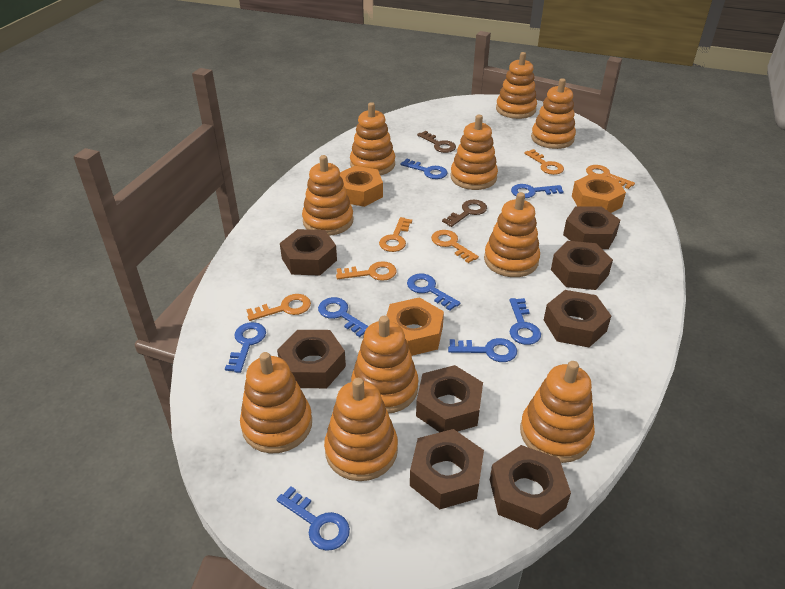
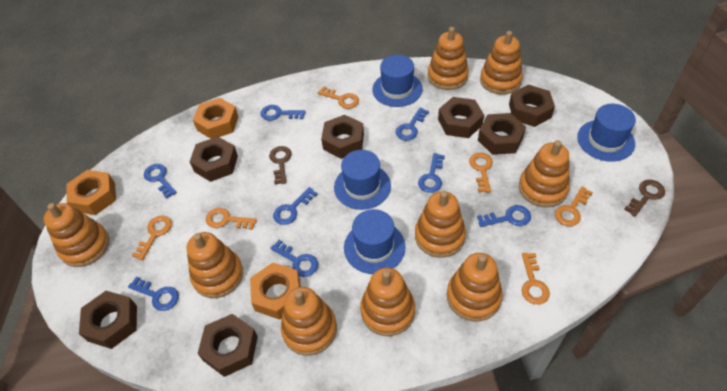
blue hat: none = 0 -> [334,150,391,210] [344,209,406,274] [372,55,422,107] [577,104,636,162] = 4
brown nut: [277,330,346,388] [280,229,337,276] [410,429,484,509] [416,365,483,432] [490,445,571,530] [544,290,611,347] [551,241,613,290] [563,206,620,249] = 8 -> [79,291,137,349] [190,136,238,182] [197,314,258,377] [321,115,364,159] [438,97,484,138] [478,113,526,155] [509,85,555,127] = 7
orange stacking toy: [240,352,312,453] [302,155,354,236] [324,378,398,481] [350,102,395,175] [351,316,418,414] [450,115,498,190] [484,192,540,277] [496,52,537,119] [520,361,595,463] [531,78,576,149] = 10 -> [44,203,109,267] [187,232,243,298] [281,287,337,356] [360,268,415,336] [415,191,466,258] [428,27,469,90] [447,253,503,321] [480,31,523,95] [519,140,570,207] = 9

